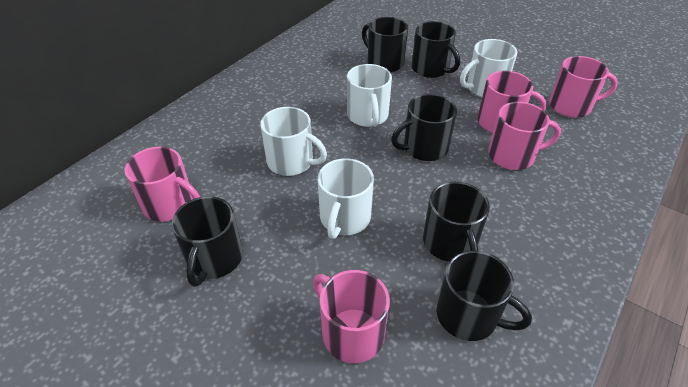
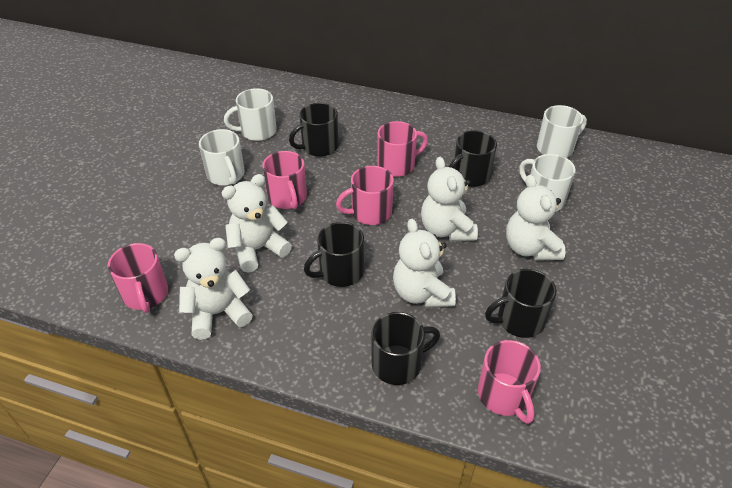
black mug: [172,196,243,287] [362,17,408,72] [391,94,457,161] [412,21,460,78] [423,182,490,262] [436,251,532,341] = 6 -> [289,103,339,157] [304,222,364,287] [372,312,440,385] [449,130,497,187] [485,269,556,338] = 5
white teddy bear: none = 0 -> [174,238,253,340] [222,174,292,272] [393,219,456,308] [421,157,478,241] [506,174,565,261] = 5

